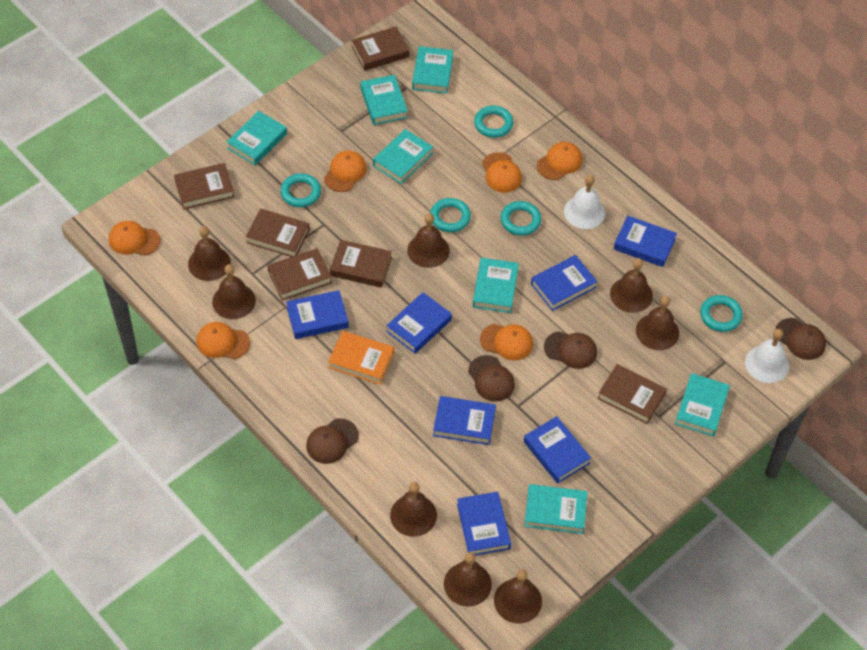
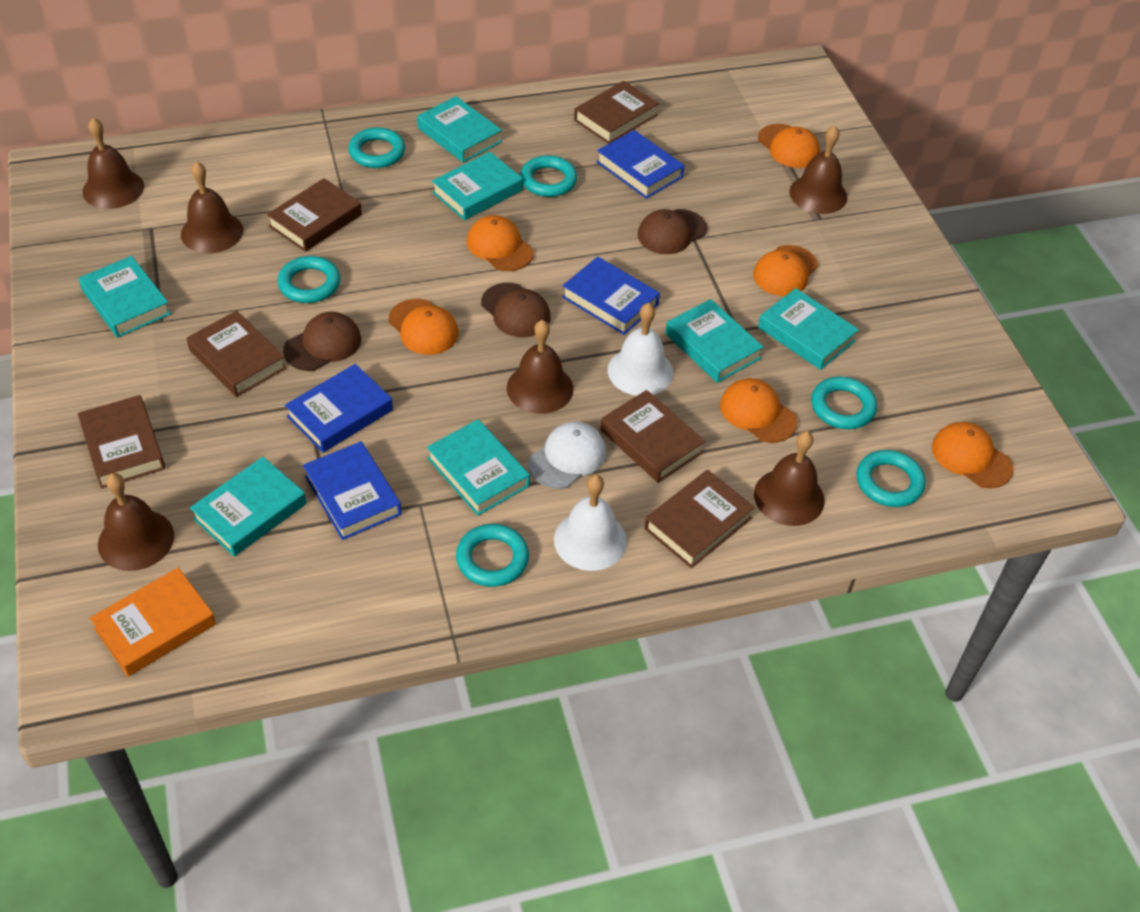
blue book: [286,290,349,339] [386,292,452,354] [433,396,496,445] [457,492,511,556] [524,416,591,484] [531,255,597,311] [614,216,677,267] = 7 -> [285,364,393,453] [303,441,402,540] [562,257,660,335] [597,130,685,199] = 4
brown bell: [188,226,231,281] [212,264,256,319] [390,482,437,537] [407,213,450,268] [444,552,492,607] [494,569,542,624] [610,258,653,313] [636,296,679,350] = 8 -> [83,118,144,209] [98,473,174,571] [181,161,243,253] [507,320,573,414] [754,431,825,526] [789,125,847,214] = 6
brown cap: [306,418,359,464] [468,355,515,401] [544,331,597,369] [775,318,826,360] = 4 -> [283,312,361,371] [481,283,550,337] [638,209,707,254] = 3
turquoise ring: [280,173,321,207] [430,198,471,232] [474,106,513,138] [501,201,541,236] [700,295,743,332] = 5 -> [277,256,340,303] [348,128,405,168] [456,524,529,587] [520,155,577,197] [811,377,877,429] [857,450,926,507] = 6
white cap: none = 0 -> [528,422,606,489] = 1

